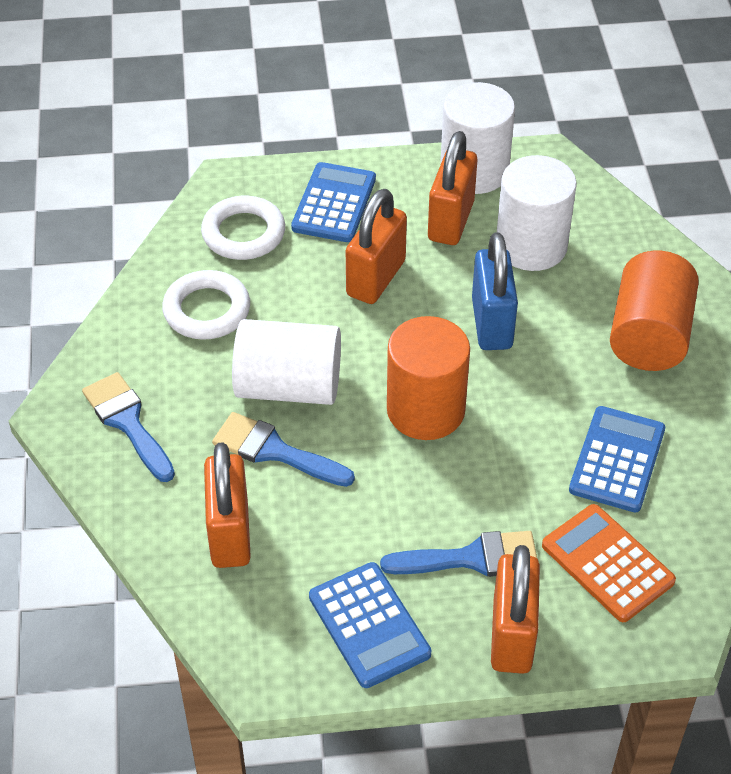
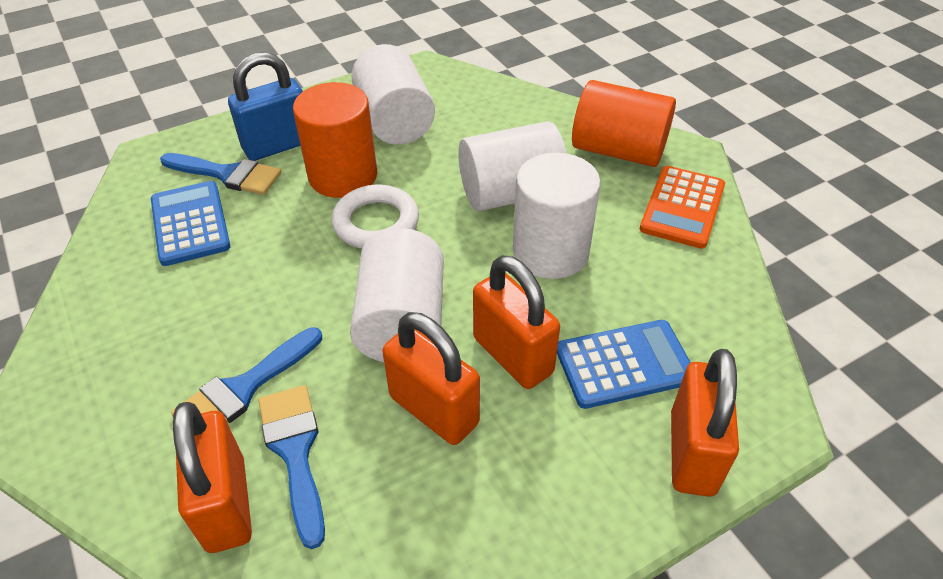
blue calculator: [291,162,376,242] [309,562,431,688] [569,406,665,513] = 3 -> [151,181,230,266] [557,320,691,409] = 2
white cylinder: [232,319,341,405] [440,82,515,194] [497,155,577,271] = 3 -> [350,228,444,362] [351,44,435,145] [458,121,567,211] [513,153,601,279] = 4
white ring: [162,270,250,340] [201,196,285,260] = 2 -> [332,185,419,249] = 1

